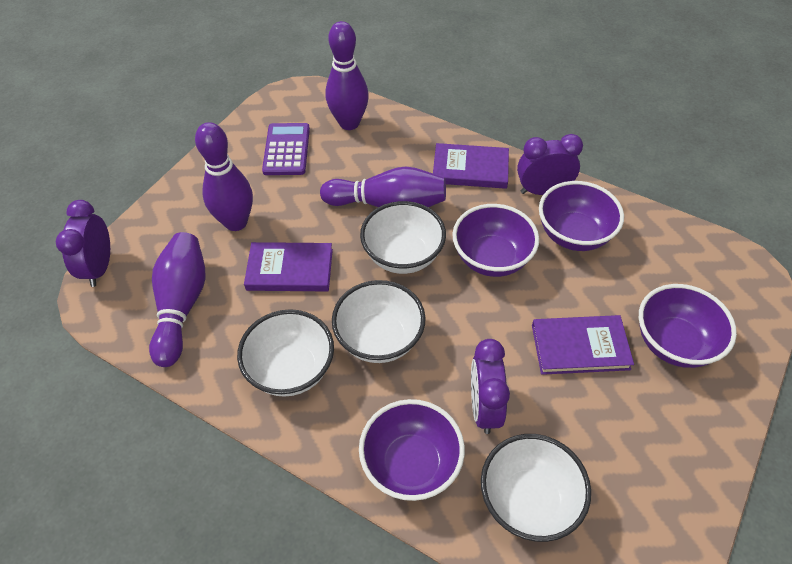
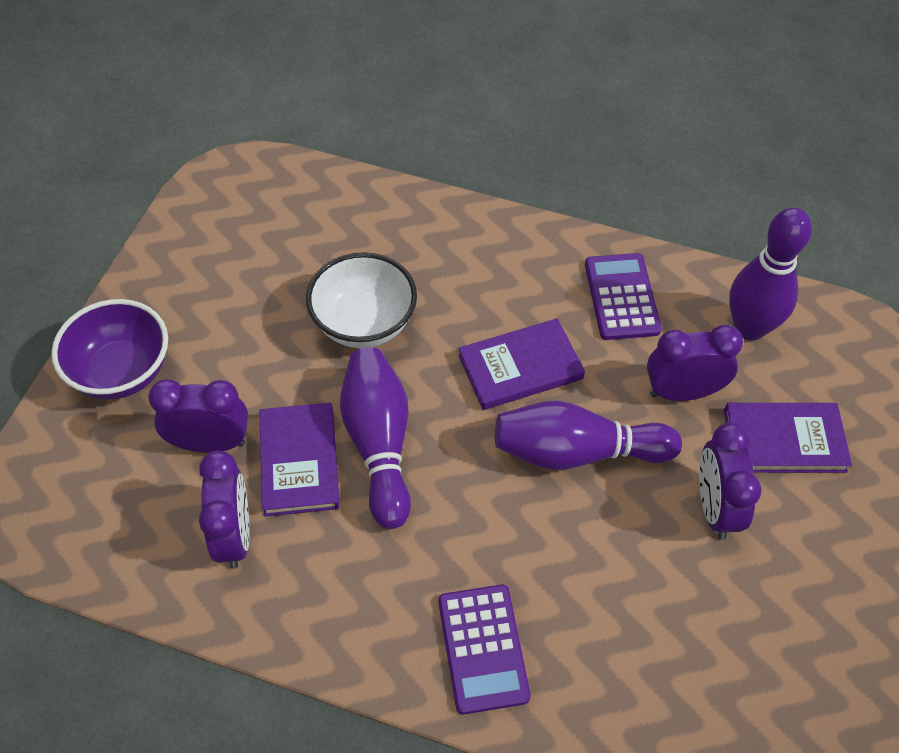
purple bowl: [359,399,465,501] [452,204,539,277] [539,181,624,251] [639,284,737,368] = 4 -> [52,299,168,399] = 1
purple bowling pin: [149,232,206,367] [195,122,253,231] [320,166,446,207] [326,21,369,130] = 4 -> [340,347,411,529] [495,400,682,470] [729,207,812,341] = 3
purple calculator: [262,123,310,175] = 1 -> [439,585,531,714] [585,253,662,340] = 2
purple clock: [56,200,110,287] [471,339,510,434] [517,134,583,195] = 3 -> [148,379,248,453] [199,451,250,569] [647,325,743,401] [699,422,762,540] = 4
white bowl: [237,309,334,397] [332,280,426,363] [360,201,446,274] [481,434,591,542] = 4 -> [306,252,417,348] = 1

